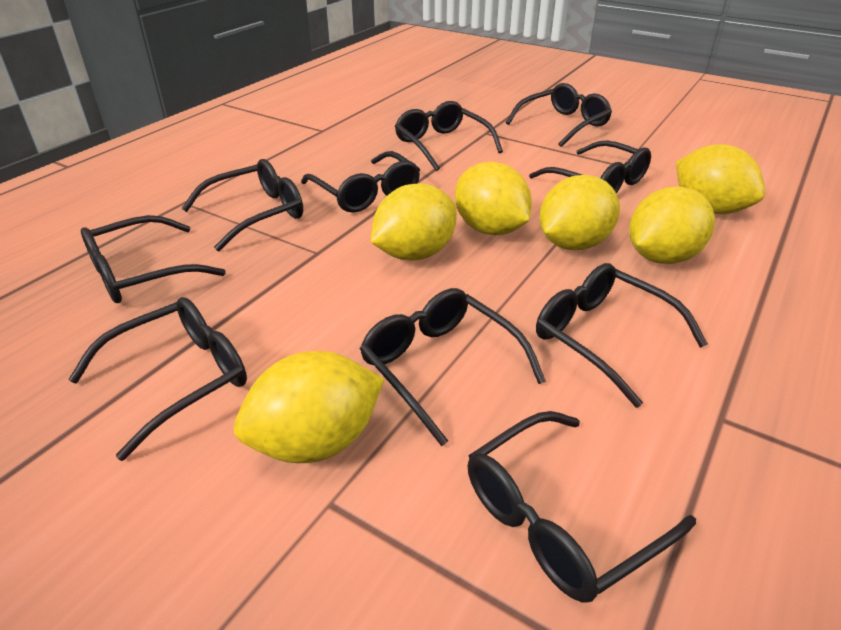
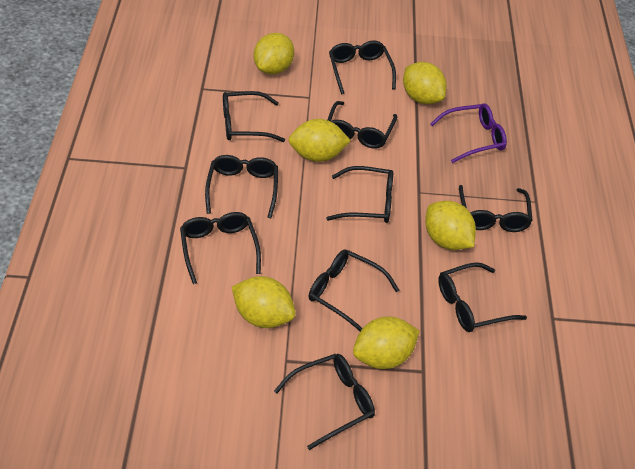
purple glasses: none = 0 -> [430,103,507,163] = 1

